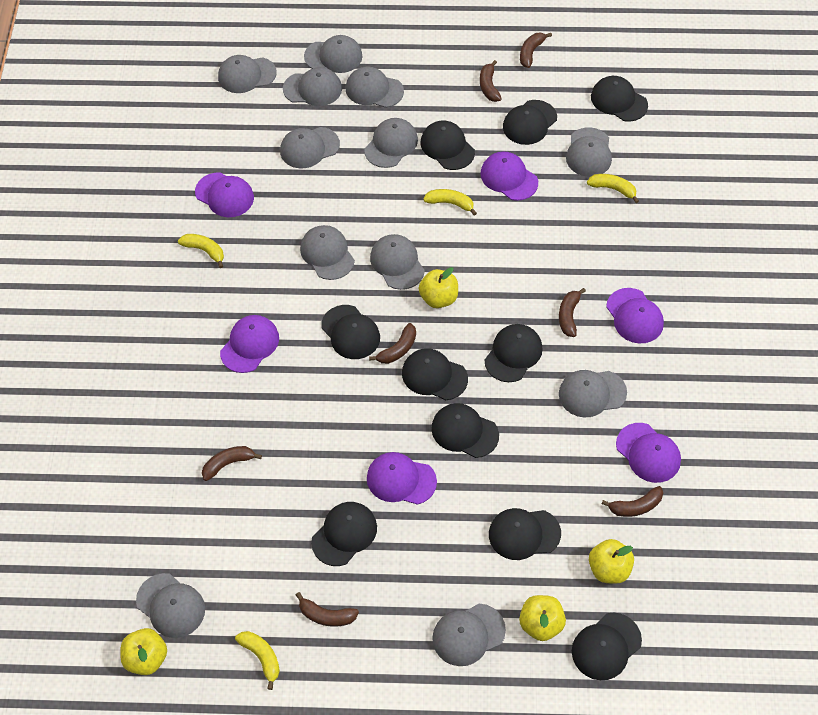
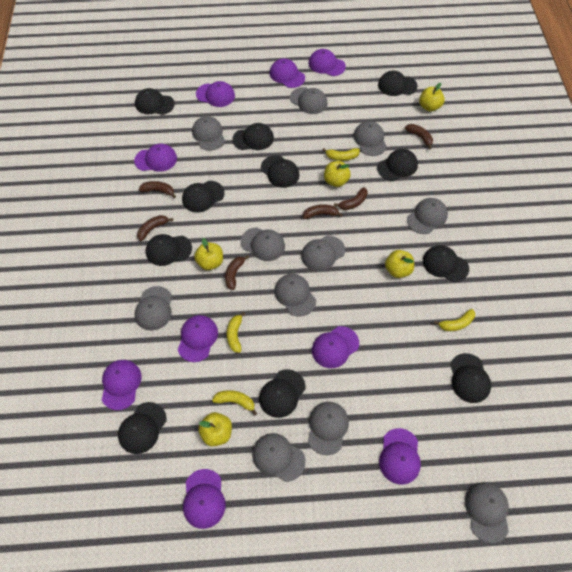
black cap: [311,502,377,566] [321,305,380,359] [402,348,468,400] [421,120,475,170] [431,403,499,458] [484,324,543,382] [489,508,561,560] [503,100,557,145] [572,613,642,680] [591,76,648,122] = 10 -> [118,402,166,454] [135,88,175,115] [146,234,192,266] [182,181,225,213] [232,123,274,150] [259,369,305,418] [261,155,299,188] [377,149,418,181] [378,71,418,96] [423,245,469,282] [450,353,491,403] = 11
brown banana: [202,446,262,481] [296,592,359,627] [369,323,416,364] [480,60,502,102] [520,33,552,68] [559,288,586,337] [602,486,663,517] = 7 -> [137,215,173,241] [139,181,176,198] [225,255,249,290] [303,204,343,219] [334,187,368,210] [405,124,433,150] = 6
grey cap: [136,573,205,638] [218,55,277,93] [280,127,340,168] [283,67,342,106] [300,225,355,280] [304,35,363,73] [346,66,404,108] [364,118,418,168] [370,234,425,290] [432,604,506,666] [559,370,627,417] [566,127,612,177] = 12 -> [135,286,172,330] [192,116,225,151] [240,227,285,261] [252,433,306,482] [274,274,316,317] [290,87,327,114] [301,236,345,271] [308,402,349,455] [353,121,387,156] [407,198,448,234] [465,482,509,543] = 11
purple cap: [195,172,254,217] [220,315,279,373] [367,452,437,505] [480,152,538,201] [606,288,664,343] [616,423,681,483] = 6 -> [102,360,141,410] [134,144,177,172] [178,315,218,362] [183,469,226,529] [196,81,235,107] [269,58,305,88] [308,49,346,76] [312,326,359,368] [379,428,421,484] = 9
yellow apple: [120,628,167,675] [418,267,458,308] [519,595,566,641] [589,539,634,584] = 4 -> [194,238,223,270] [198,412,232,446] [324,161,351,187] [385,250,414,278] [419,83,445,112] = 5

